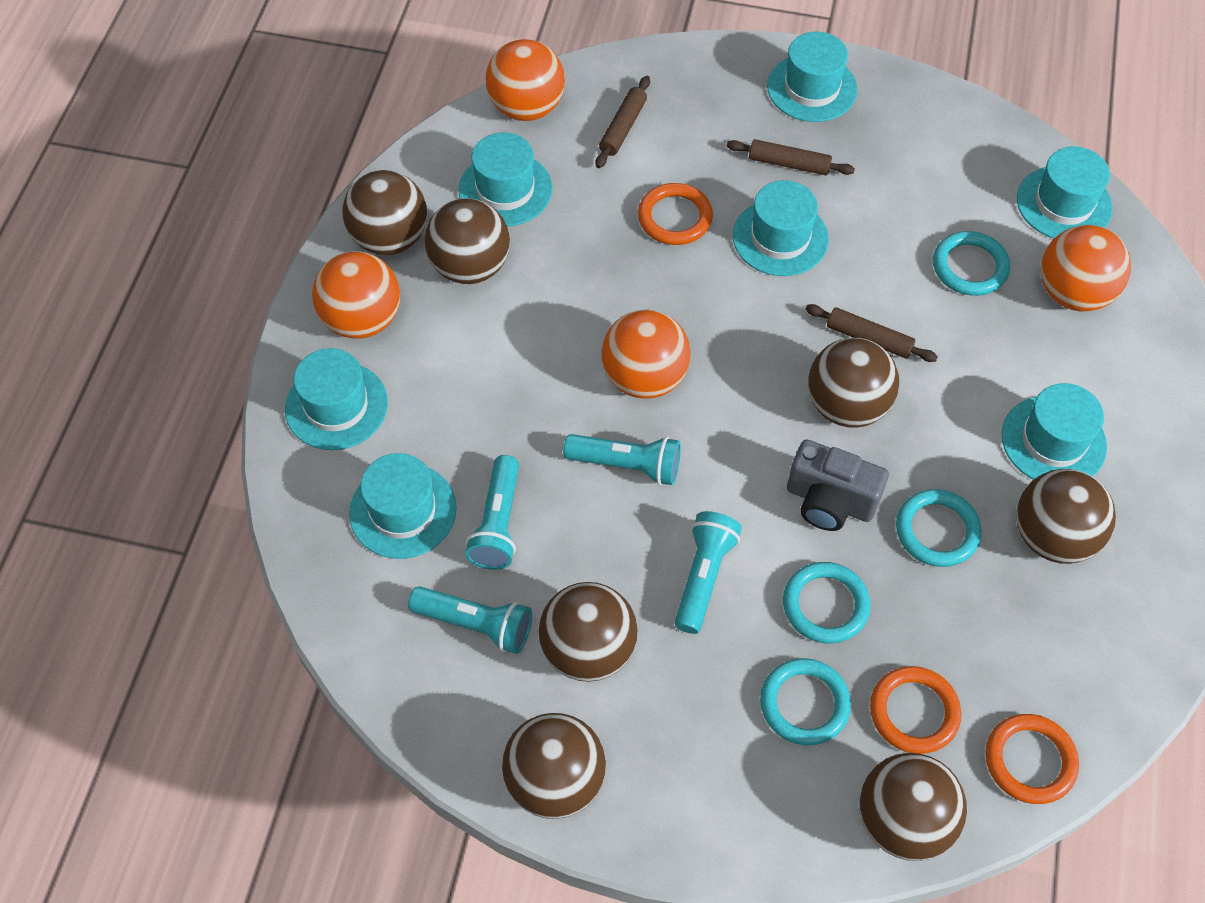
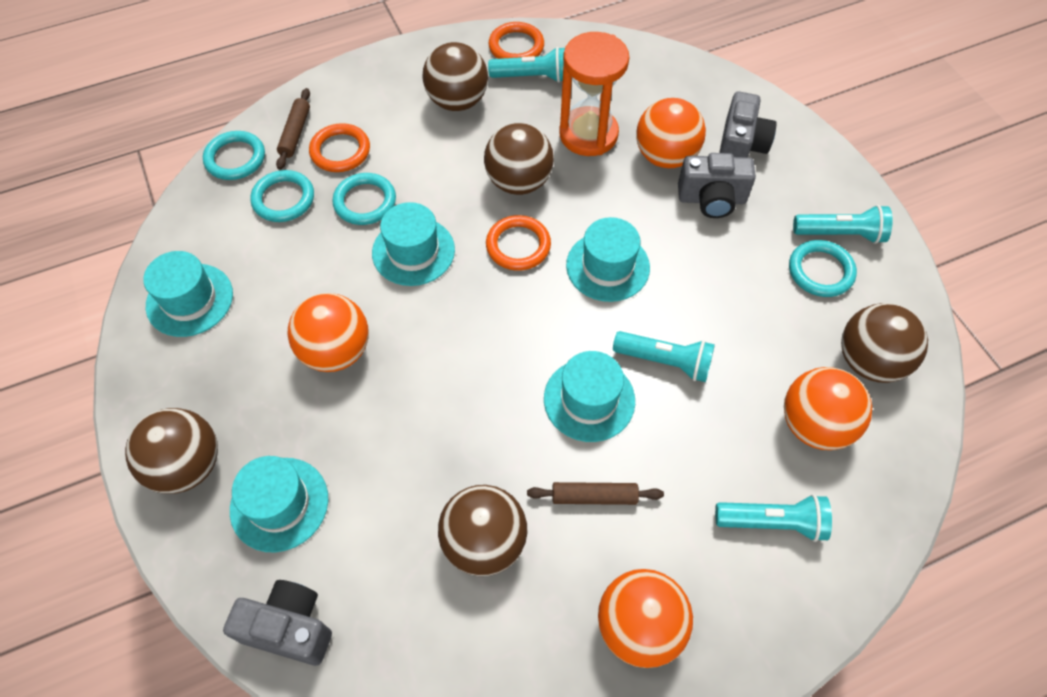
brown ball: [343,170,427,255] [425,198,510,284] [502,713,606,819] [538,582,638,682] [808,338,899,428] [860,753,967,861] [1016,469,1116,564] = 7 -> [125,408,218,494] [423,42,488,111] [438,485,527,576] [484,123,554,195] [841,303,928,383] = 5
brown rolling pin: [596,76,650,168] [727,139,855,175] [805,304,938,362] = 3 -> [276,88,310,170] [527,482,664,505] = 2
grey camera: [787,439,889,531] = 1 -> [223,580,332,666] [678,153,756,218] [719,91,777,158] = 3
orange hourglass: none = 0 -> [559,32,629,156] = 1
turquoise hat: [285,348,388,450] [349,453,456,559] [458,132,553,226] [733,180,829,276] [767,31,857,122] [1002,383,1107,480] [1017,147,1112,238] = 7 -> [143,251,233,337] [230,456,328,553] [372,202,455,286] [544,351,635,442] [566,217,650,302] = 5

